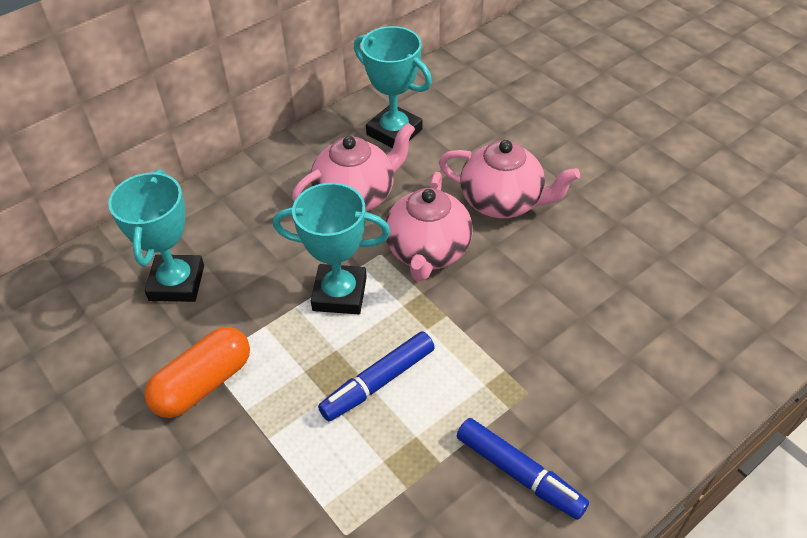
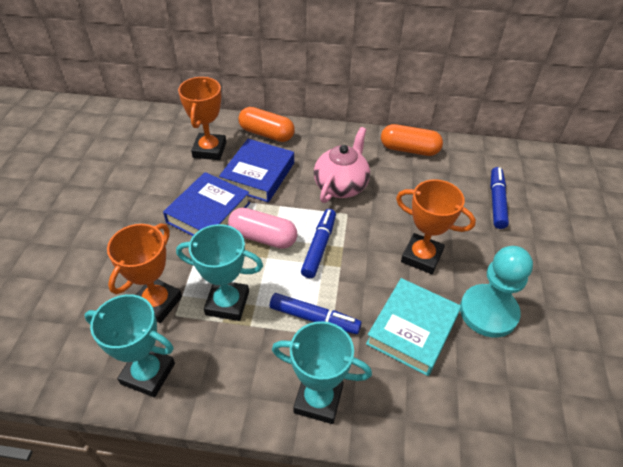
blue book: none = 0 -> [163,172,250,236] [219,139,294,202] = 2
blue marker: [318,331,435,421] [457,418,589,520] = 2 -> [270,293,362,334] [301,209,336,278] [490,167,509,229] = 3
orange capsule: [144,327,250,418] = 1 -> [238,107,295,142] [381,124,443,156] = 2
orange trophy: none = 0 -> [107,223,182,323] [178,77,226,160] [396,179,476,274] = 3
pink capsule: none = 0 -> [228,208,298,249] = 1
pink teapot: [292,123,415,212] [385,172,473,282] [439,140,580,218] = 3 -> [314,127,370,203] = 1
turquoise book: none = 0 -> [366,278,461,376] = 1
turquoise pawn: none = 0 -> [460,246,533,338] = 1

